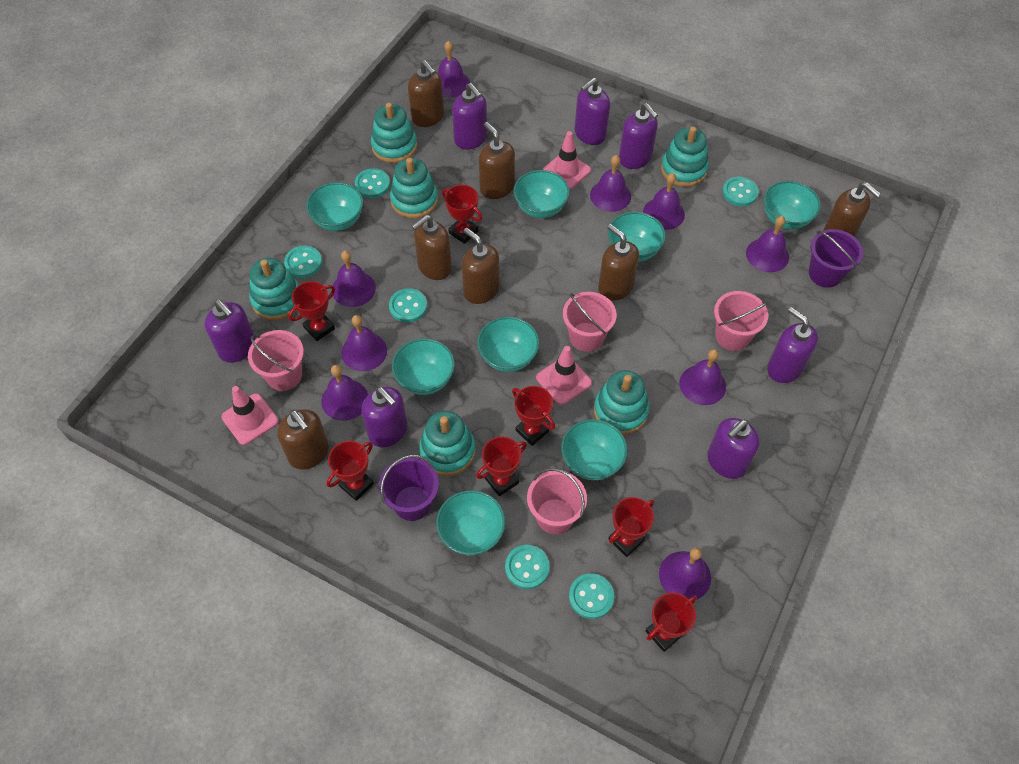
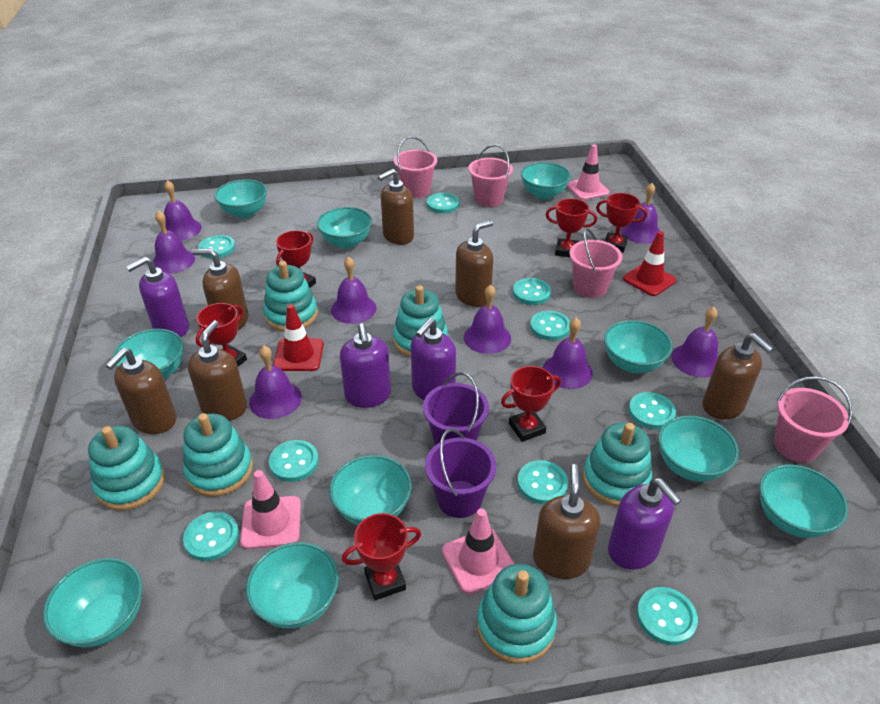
purple bell: [321,365,368,421] [333,250,376,307] [341,315,387,371] [438,41,470,97] [590,155,631,212] [643,173,685,230] [659,547,711,599] [679,349,726,405] [746,216,789,272] = 9 -> [153,211,195,274] [161,180,202,241] [249,346,302,419] [331,256,376,324] [464,284,511,354] [543,317,593,389] [621,183,660,244] [671,307,718,378] = 8
purple soap dispenser: [205,300,256,363] [362,387,408,447] [452,83,487,149] [575,78,610,145] [619,103,658,169] [707,418,759,479] [767,307,818,383] = 7 -> [126,257,189,337] [340,323,391,408] [411,318,456,400] [608,478,682,570] = 4
red traffic cone: none = 0 -> [273,304,324,371] [623,231,676,296] = 2
red trophy: [288,281,335,341] [327,441,374,501] [442,185,482,244] [476,436,527,496] [512,386,555,446] [608,497,654,557] [646,593,697,652] = 7 -> [196,303,247,366] [276,230,316,288] [342,513,421,600] [501,366,561,442] [546,198,597,257] [596,193,647,253] = 6
turquoise bowl: [306,182,363,231] [392,338,455,395] [436,490,505,555] [477,317,539,372] [513,170,570,218] [561,419,628,480] [608,212,666,262] [764,181,821,229] = 8 -> [43,558,142,647] [113,329,184,379] [214,179,267,218] [246,542,339,629] [317,207,372,249] [330,455,412,525] [521,162,571,199] [604,320,673,373] [658,415,739,482] [760,464,848,538] = 10
turquoise button: [284,245,322,278] [355,168,390,198] [389,288,427,323] [505,545,550,589] [569,573,614,619] [722,176,759,206] = 6 -> [183,511,239,561] [198,235,235,259] [269,440,319,482] [427,193,459,213] [513,278,551,305] [518,460,568,504] [530,311,570,341] [629,392,676,429] [637,587,698,645] = 9

